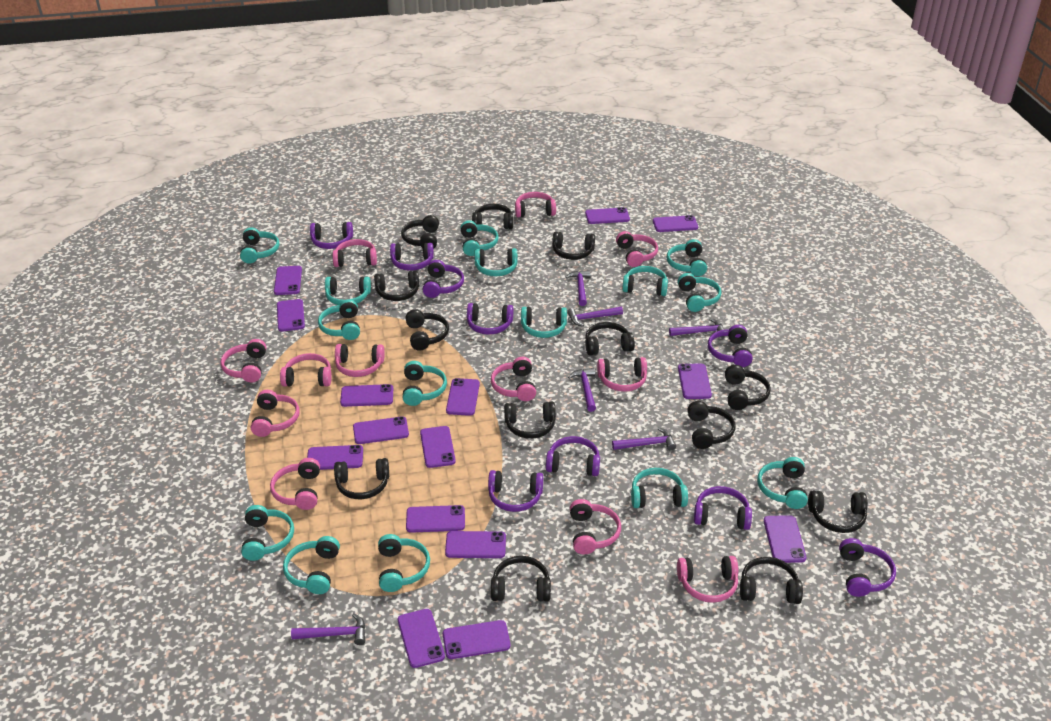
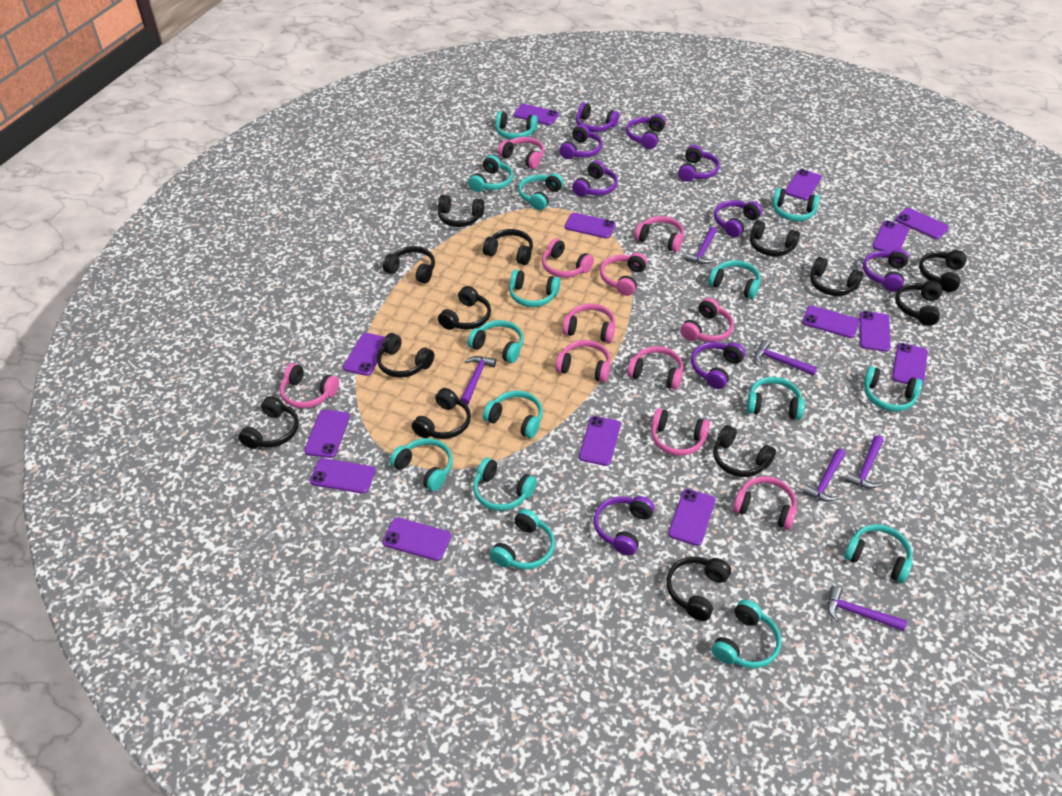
pink headphones: [221,339,266,382] [251,390,299,437] [270,458,320,510] [280,353,332,387] [333,239,377,267] [335,344,385,377] [491,357,536,401] [515,192,556,217] [570,499,621,554] [597,357,647,392] [616,231,658,267] [677,556,738,603] = 12 -> [280,363,339,408] [498,137,544,169] [542,238,594,278] [555,340,611,382] [562,303,615,343] [600,253,647,296] [627,346,683,390] [634,216,684,252] [651,408,710,456] [680,298,734,342] [733,476,797,530] = 11
purple phone: [274,266,302,295] [277,299,305,332] [307,445,363,470] [340,384,393,407] [353,416,409,444] [398,609,445,668] [406,505,465,533] [420,426,456,468] [443,620,510,659] [445,531,506,558] [446,378,480,416] [585,207,630,224] [653,215,698,232] [678,364,712,399] [764,515,806,563] = 15 -> [304,410,350,458] [310,458,376,494] [343,333,385,376] [382,517,451,561] [514,104,559,125] [565,213,616,238] [579,416,621,466] [668,489,715,546] [785,169,822,200] [802,306,860,338] [860,311,891,352] [872,220,909,252] [892,343,928,386] [896,208,949,239] = 14

